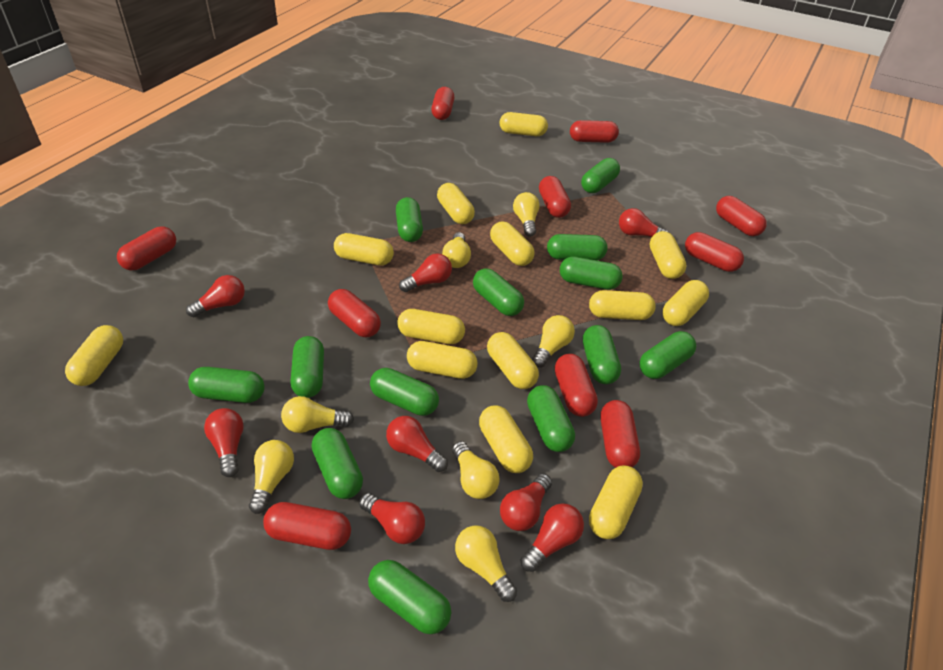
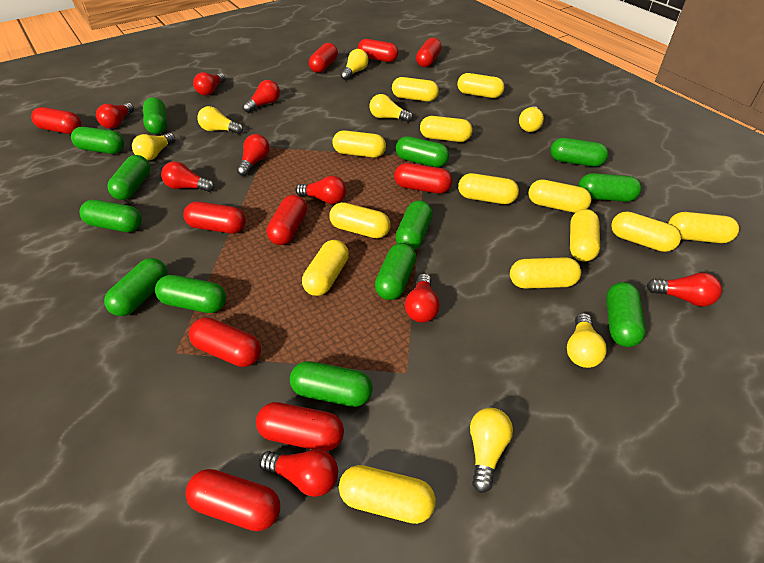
red light bulb: [186,275,245,317] [204,408,244,477] [359,493,425,544] [386,416,448,472] [399,253,452,292] [500,474,552,531] [521,503,584,572] [619,208,669,237] = 8 -> [96,103,134,129] [161,161,214,192] [193,72,226,96] [237,134,270,176] [243,80,280,113] [259,449,338,497] [295,176,346,204] [405,273,440,323] [646,272,722,306] = 9

